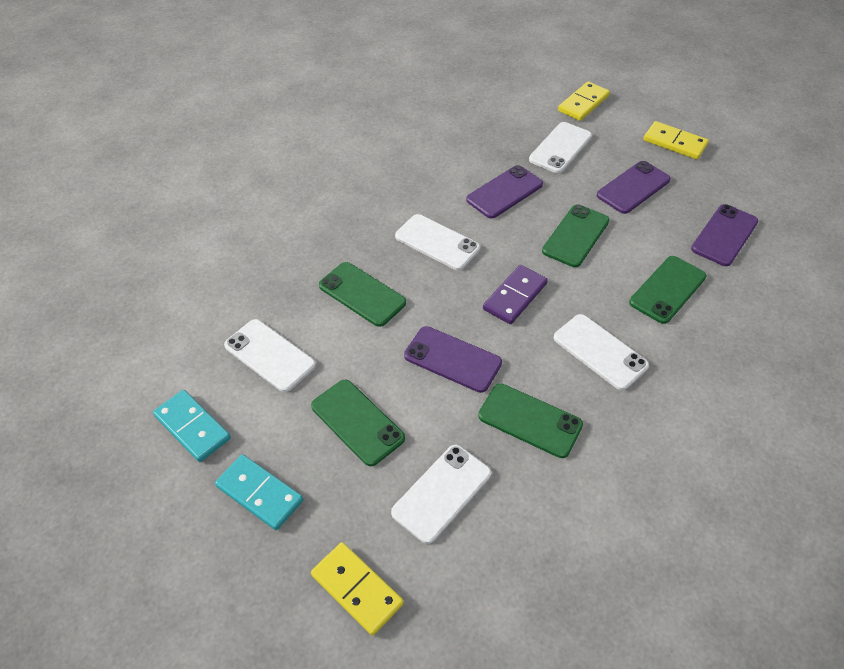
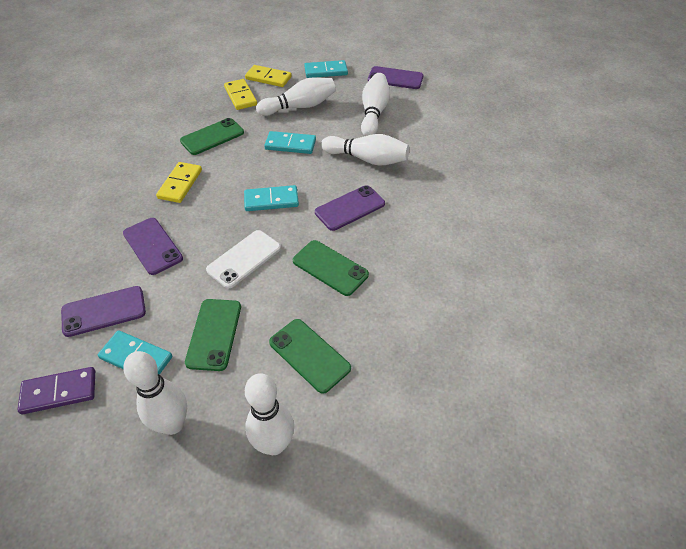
green phone: [311,379,405,466] [319,262,406,327] [478,383,583,458] [542,204,610,267] [629,256,707,324] = 5 -> [180,118,244,155] [185,299,241,371] [269,319,351,394] [293,240,369,296] = 4
turquoise domino: [153,390,231,462] [215,455,303,530] = 2 -> [98,330,172,375] [244,185,299,211] [264,131,316,154] [304,60,348,78] = 4
white bowling pin: none = 0 -> [124,351,187,435] [245,373,294,455] [256,77,336,116] [321,134,409,166] [361,73,390,136] = 5
white phone: [224,319,316,392] [391,445,491,544] [395,214,480,270] [529,122,592,173] [554,314,649,390] = 5 -> [206,230,281,288] = 1

